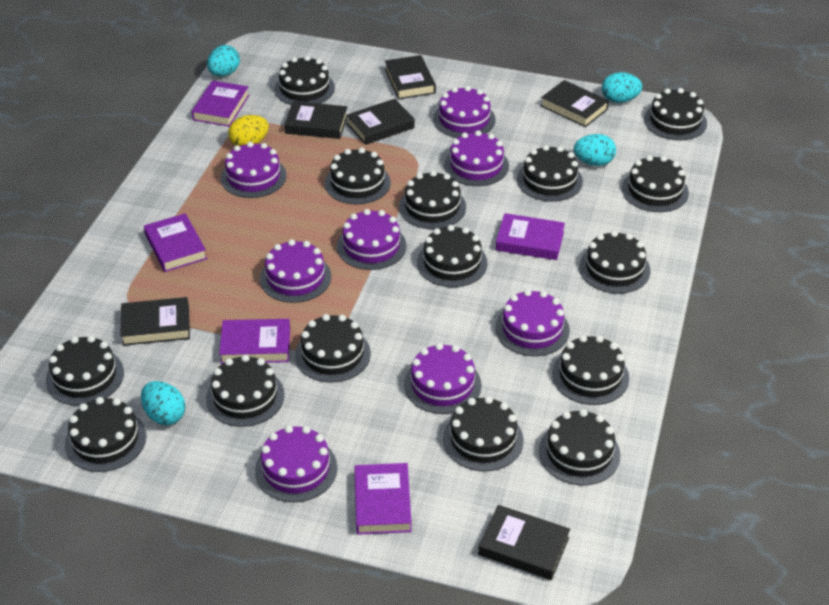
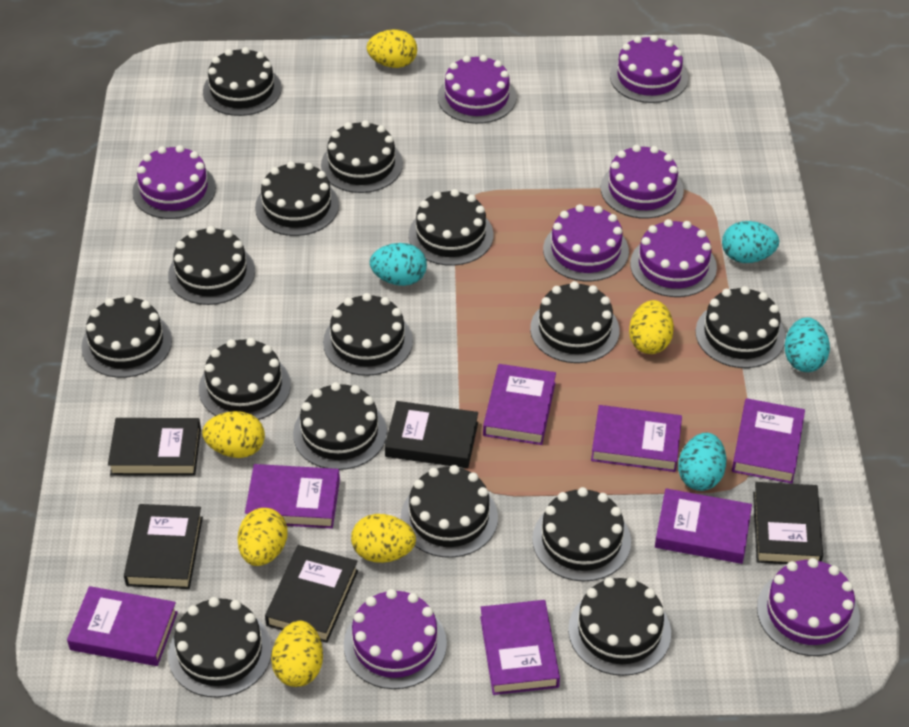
black book: [120,297,190,346] [284,101,347,139] [346,99,415,145] [385,55,436,99] [478,505,570,580] [541,80,609,127] = 6 -> [108,418,201,476] [124,504,203,589] [265,545,358,643] [385,401,478,468] [753,482,823,564] = 5
purple book: [144,213,207,272] [192,80,249,127] [219,319,290,364] [354,463,412,535] [496,213,565,260] = 5 -> [67,586,178,666] [245,464,340,529] [480,600,560,695] [483,364,556,445] [591,405,682,472] [655,488,752,564] [732,398,805,484] = 7
yellow egg: [228,115,269,146] = 1 -> [202,411,265,458] [237,508,288,566] [271,621,323,687] [351,514,416,563] [366,29,417,68] [629,300,674,354] = 6

